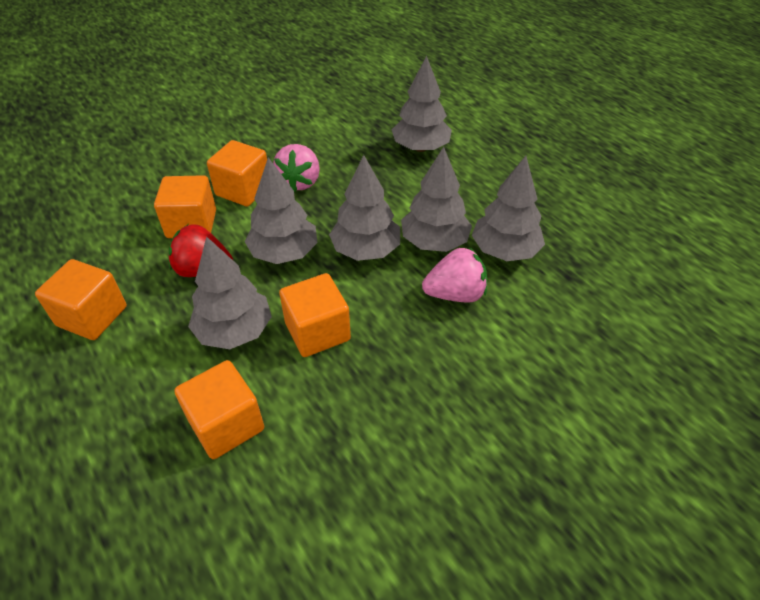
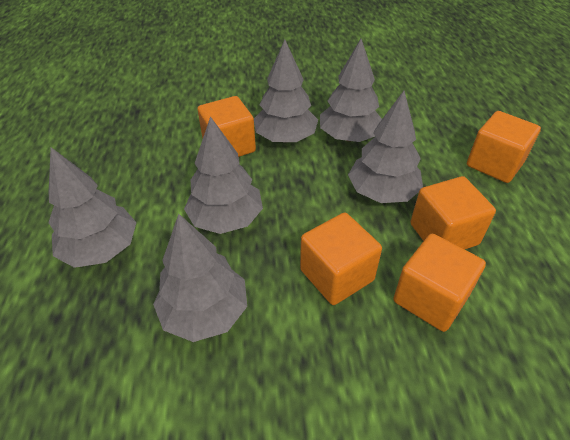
pink strawberry: [273,144,320,192] [422,247,487,303] = 2 -> none = 0
red strawberry: [169,224,233,277] = 1 -> none = 0

